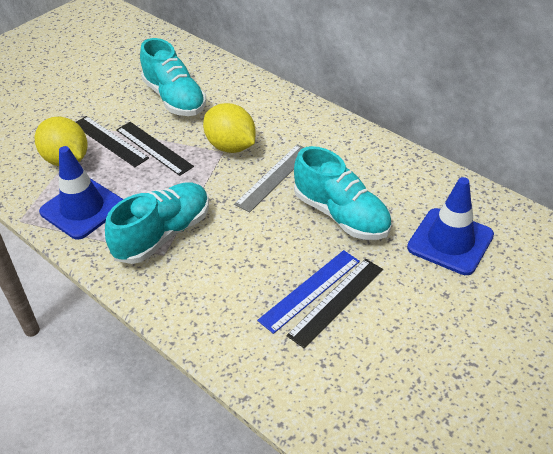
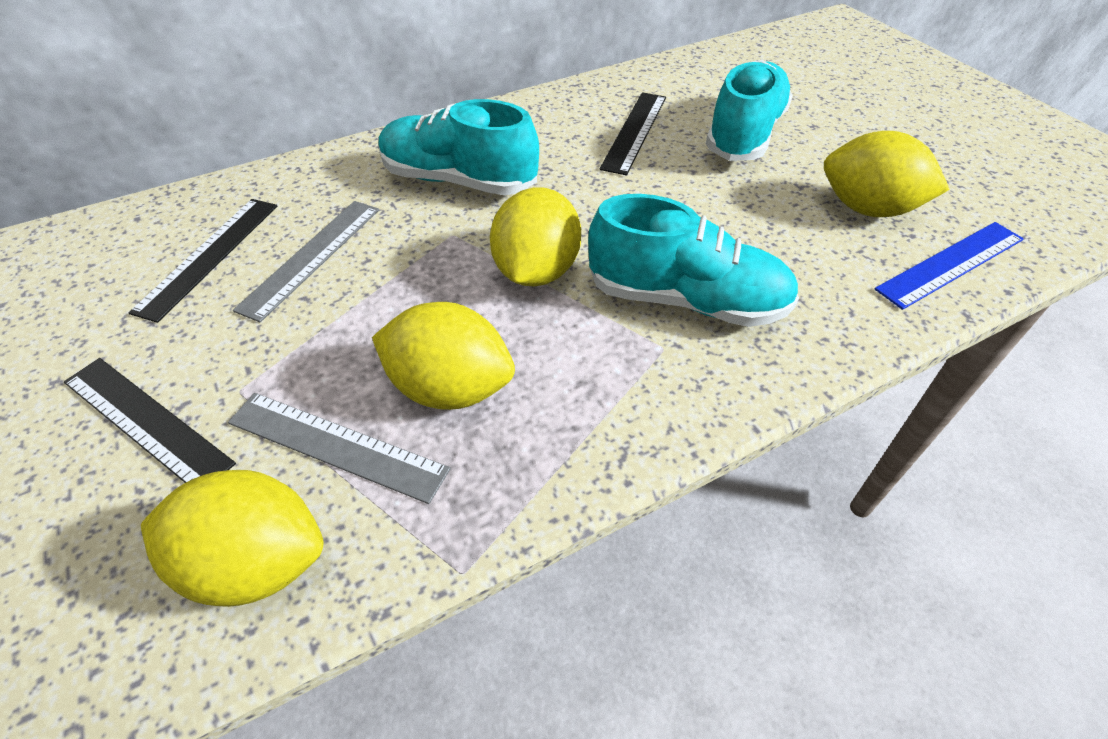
blue traffic cone: [39,146,123,240] [407,177,494,275] = 2 -> none = 0
grey ruler: [234,144,305,212] = 1 -> [228,393,451,504] [233,201,379,322] = 2
yellow lemon: [35,117,88,166] [203,103,256,153] = 2 -> [141,470,323,607] [372,302,515,410] [490,187,581,287] [824,131,950,217] = 4

